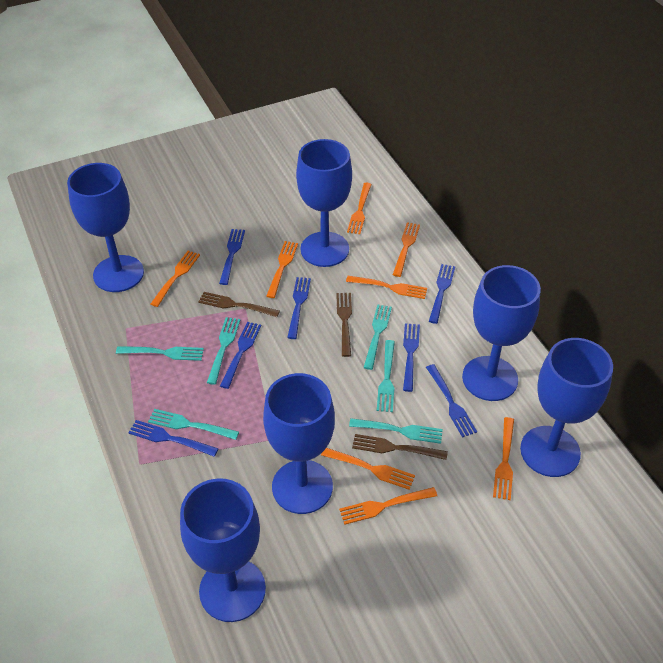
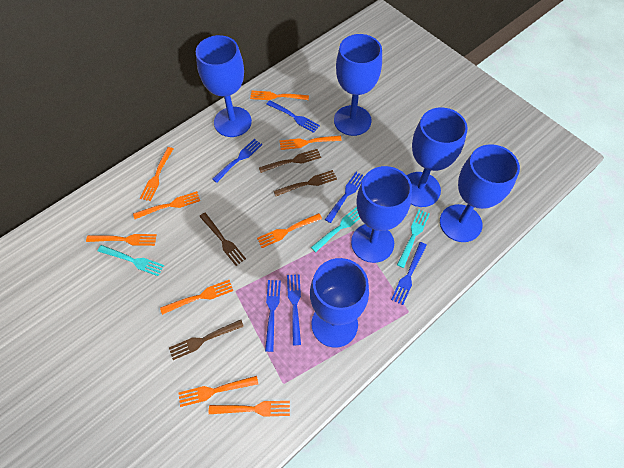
blue fork: [128,420,219,457] [219,229,245,285] [220,322,261,389] [287,277,311,339] [403,323,420,392] [426,364,477,438] [429,264,455,324] = 7 -> [212,139,262,183] [265,280,281,352] [266,100,320,133] [287,274,301,345] [325,172,364,223] [391,242,427,305] = 6
brown fork: [198,292,280,317] [336,293,352,357] [352,434,448,460] = 3 -> [169,320,244,360] [199,213,246,266] [259,149,321,173] [274,170,337,196] = 4
orange fork: [151,251,200,307] [266,241,298,298] [321,448,415,490] [339,487,437,525] [346,276,427,299] [347,183,372,234] [393,222,420,277] [493,417,514,500] = 8 -> [86,234,157,246] [133,191,200,219] [140,147,173,201] [160,280,233,315] [178,376,258,407] [209,401,290,417] [250,91,309,100] [257,213,322,248] [280,136,342,150] = 9
turquoise fork: [116,346,204,361] [148,409,239,440] [207,317,240,385] [349,418,443,444] [363,304,392,370] [377,340,395,412] = 6 -> [97,245,164,276] [311,207,360,252] [397,210,430,268] = 3

